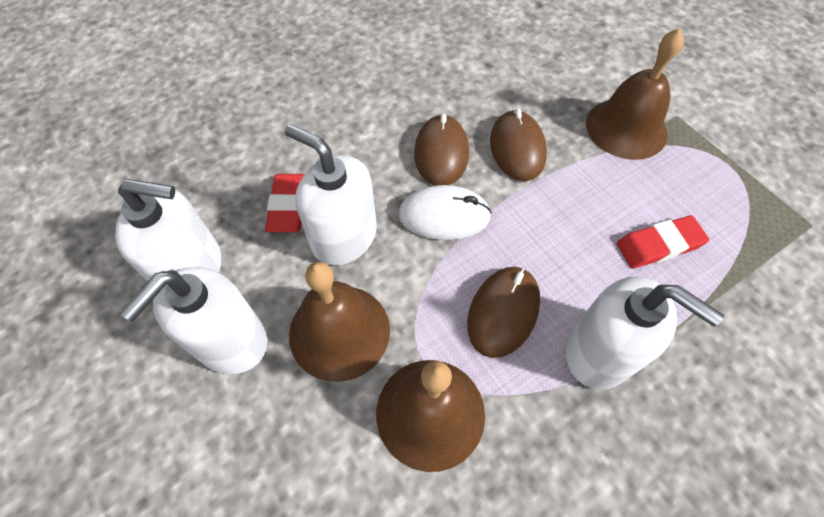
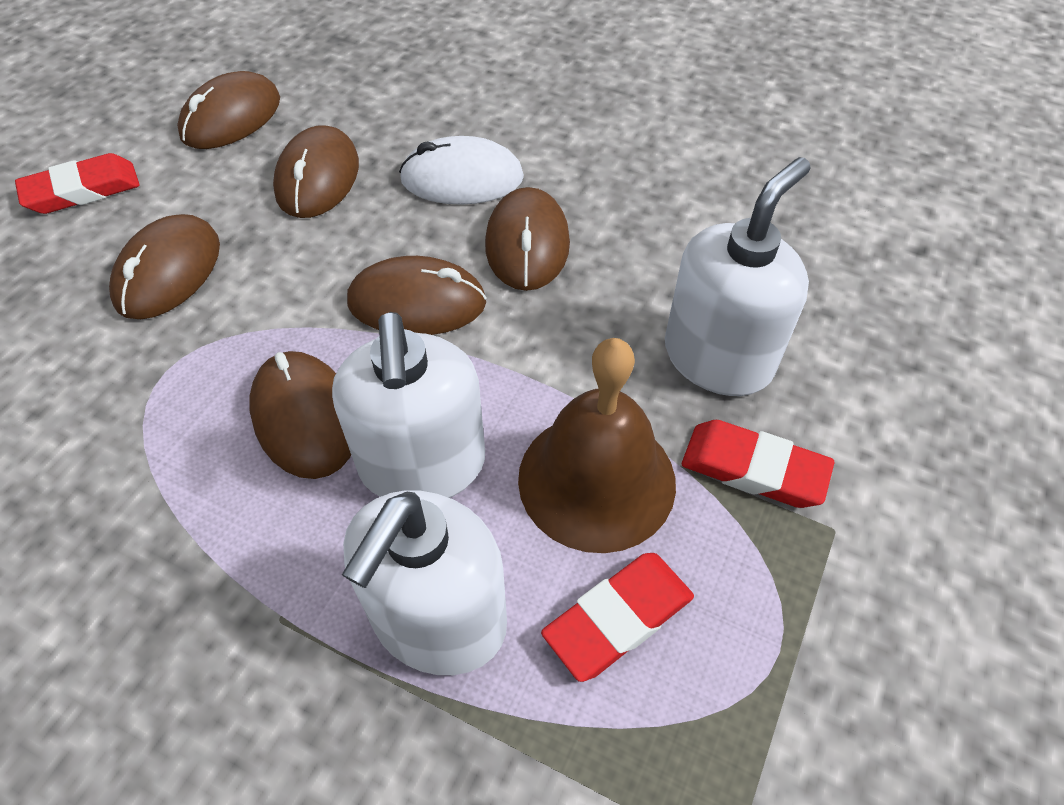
brown bell: [289,262,390,382] [376,360,485,472] [586,28,684,160] = 3 -> [518,338,676,553] = 1
brown mouse: [414,113,469,186] [467,267,540,358] [490,109,547,181] = 3 -> [109,214,220,319] [177,71,280,149] [249,351,351,479] [273,125,359,218] [347,256,487,335] [485,187,570,291] = 6
red eraser: [265,174,304,232] [617,215,709,269] = 2 -> [15,153,140,214] [541,553,694,682] [682,420,835,508] = 3
white soap dispenser: [115,179,221,281] [120,267,268,374] [285,124,377,265] [566,277,724,390] = 4 -> [332,312,485,498] [342,490,507,675] [665,157,811,396] = 3

